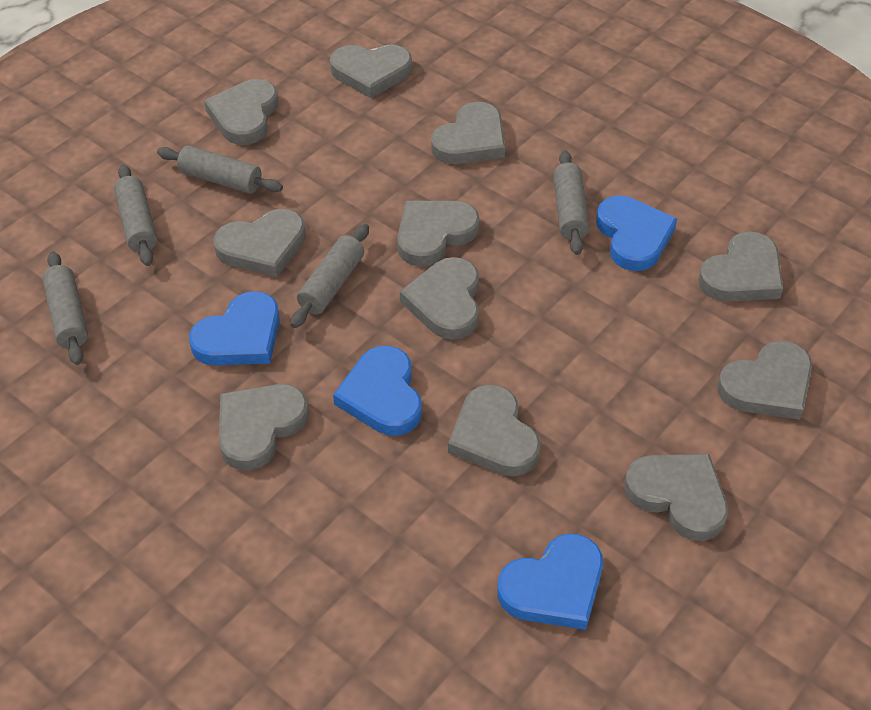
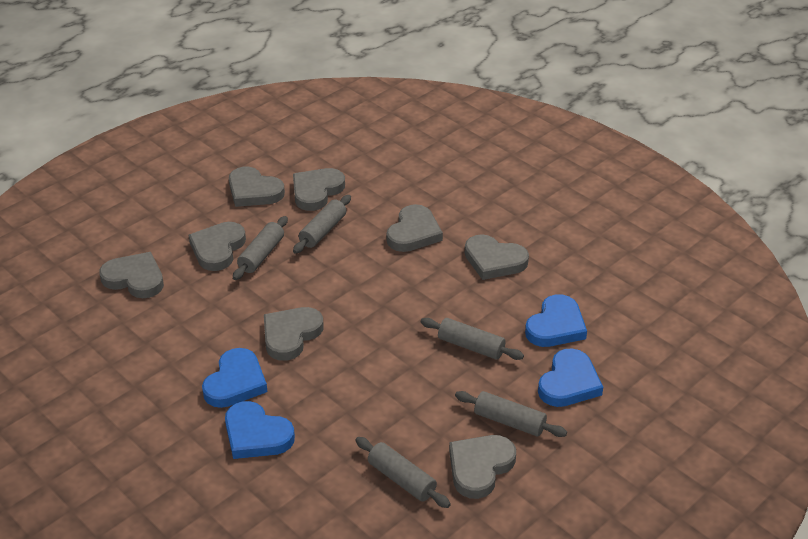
grey heart: [204,79,278,145] [213,209,306,277] [219,384,309,471] [330,45,412,98] [397,201,480,267] [400,257,479,340] [431,102,505,164] [448,384,540,477] [624,454,728,541] [698,232,783,302] [717,341,812,420] = 11 -> [99,252,164,298] [189,222,246,271] [229,167,285,207] [264,307,324,361] [293,168,345,211] [386,204,443,252] [449,435,516,499] [465,234,529,280] = 8

